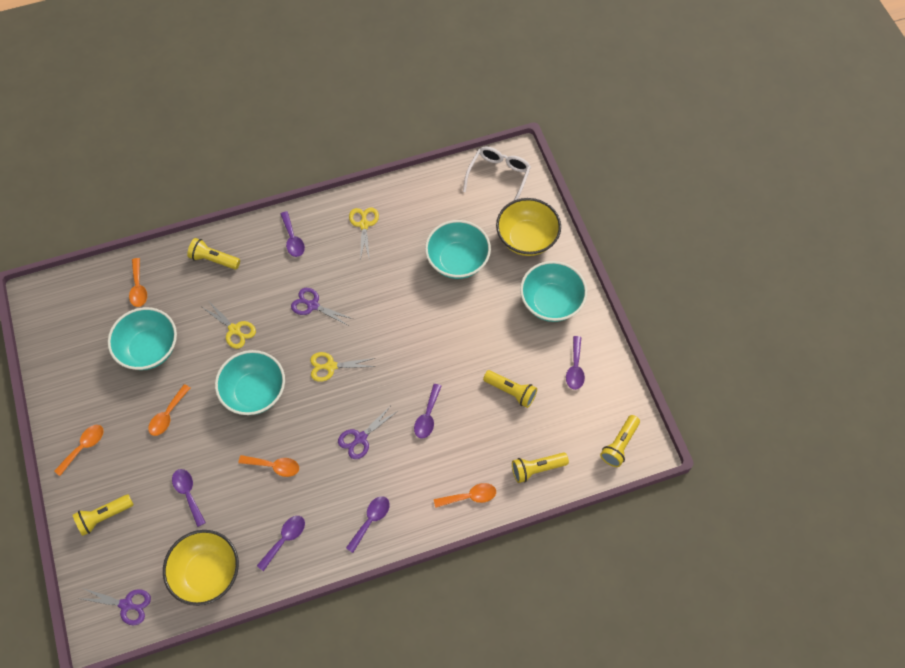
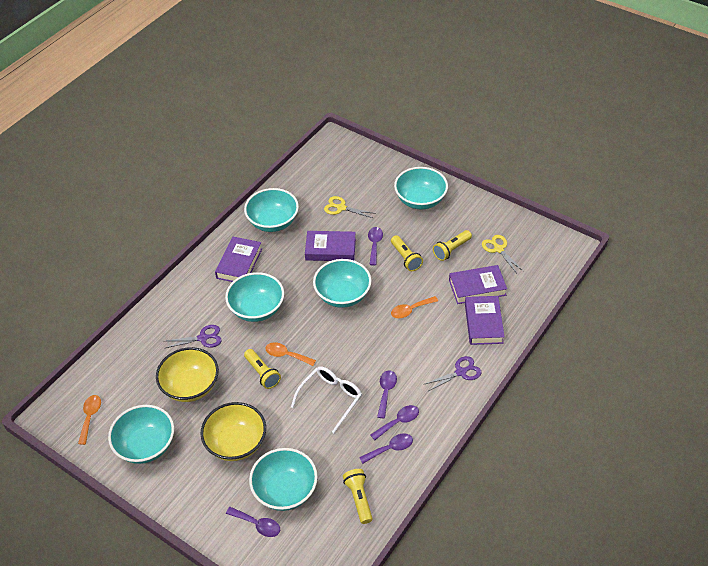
orange spoon: [54,425,104,476] [129,258,147,307] [148,384,190,436] [238,455,299,477] [434,483,496,508] = 5 -> [78,395,101,445] [265,342,316,366] [391,296,438,318] = 3
purple book: none = 0 -> [215,236,262,282] [305,231,356,261] [449,265,507,304] [465,296,505,345] = 4
purple scissors: [78,588,151,625] [291,288,353,326] [338,405,398,459] = 3 -> [166,325,222,348] [423,356,482,391] = 2
purple spoon: [172,469,206,527] [257,516,305,571] [280,211,305,257] [346,496,390,553] [414,384,442,439] [566,336,585,390] = 6 -> [226,507,280,537] [359,433,413,464] [368,227,383,266] [371,405,419,440] [377,371,397,418] = 5
turquoise bowl: [108,307,177,370] [215,350,285,415] [425,220,491,279] [520,261,587,322] = 4 -> [108,405,174,464] [225,272,284,322] [244,188,299,232] [249,448,317,511] [313,259,371,308] [394,167,448,210] = 6
yellow flashlight: [73,494,134,536] [187,238,240,269] [483,370,537,408] [512,452,569,483] [600,415,640,467] = 5 -> [244,349,281,389] [343,469,373,524] [391,235,423,271] [433,230,472,261] = 4
yellow scissors: [202,302,256,349] [310,352,376,382] [349,207,379,261] = 3 -> [324,196,376,218] [482,235,523,273] = 2

